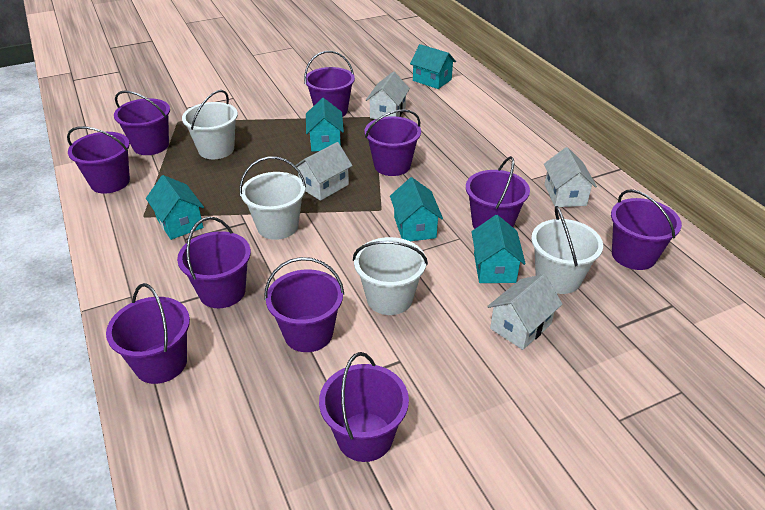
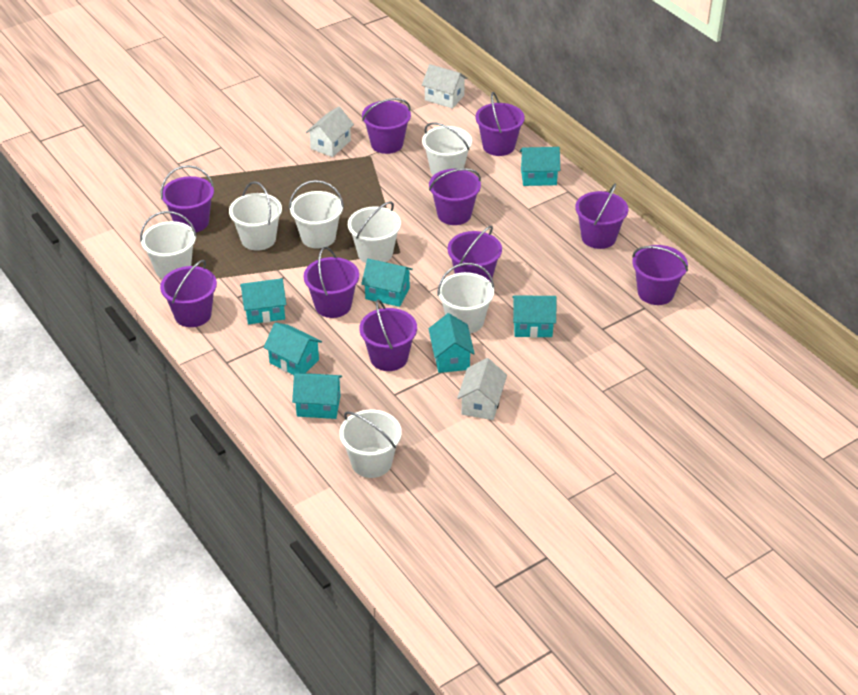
turquoise house: [146,175,204,240] [306,98,344,152] [390,177,443,241] [410,44,456,89] [471,215,526,283] = 5 -> [240,278,286,324] [263,322,322,375] [292,373,342,419] [361,259,413,307] [429,313,475,373] [512,295,556,338] [520,147,560,186] = 7
white bucket: [182,90,238,159] [239,156,306,240] [353,237,428,315] [531,206,603,294] = 4 -> [140,211,197,279] [229,181,282,251] [289,180,344,249] [339,410,402,478] [348,201,401,263] [422,122,472,176] [437,263,494,334] = 7
white house: [293,142,353,201] [366,71,410,119] [487,274,562,350] [544,147,597,207] = 4 -> [306,106,354,157] [422,64,468,109] [457,358,507,420] = 3

